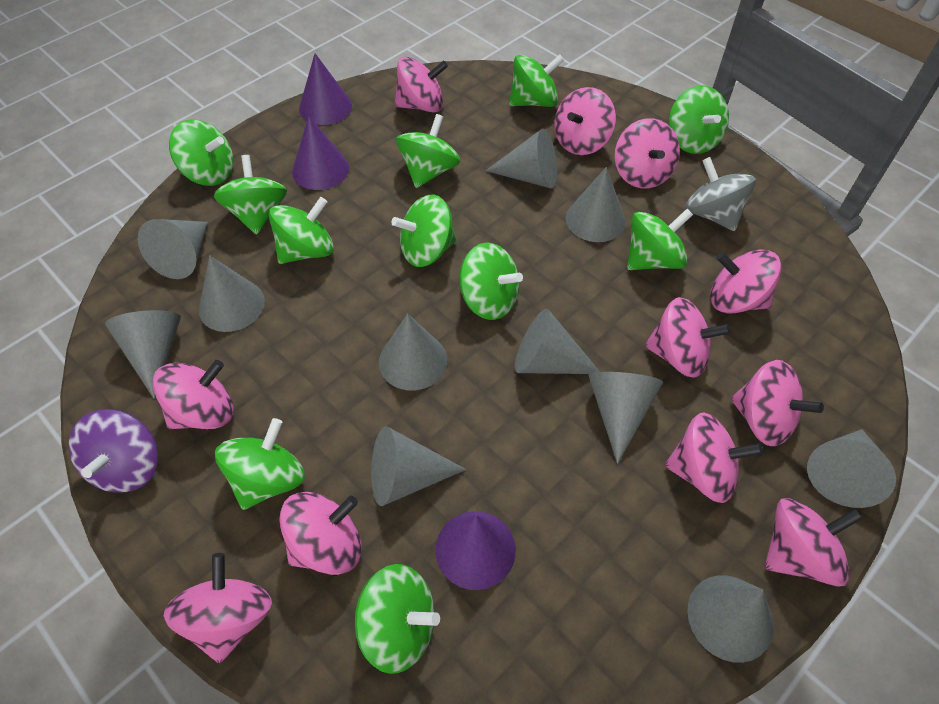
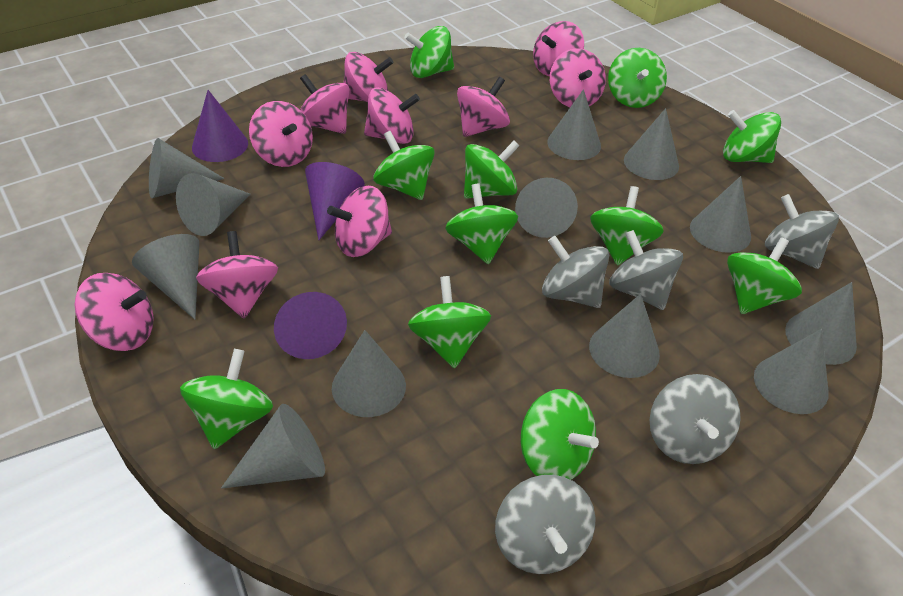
grey cone: [105,310,181,399] [138,219,208,279] [199,255,265,332] [371,426,466,506] [379,313,447,390] [486,129,557,189] [515,309,600,374] [566,167,626,242] [588,372,663,464] [687,575,774,663] [807,429,896,508] = 11 -> [132,234,199,320] [149,138,224,198] [176,173,251,236] [221,404,325,489] [332,330,406,417] [515,178,578,238] [547,89,601,160] [589,294,660,378] [624,108,679,180] [690,176,751,253] [754,329,829,414] [785,282,857,365] = 12
grey spinning top: [685,157,756,231] = 1 -> [495,475,596,574] [542,236,609,308] [609,230,683,310] [650,374,741,464] [765,194,839,269] = 5
pink spinning top: [153,360,234,429] [164,553,272,663] [279,492,362,575] [395,57,448,113] [554,87,616,155] [615,118,680,188] [645,297,731,378] [665,412,763,503] [710,249,781,314] [731,360,824,446] [765,498,863,587] = 11 -> [75,273,154,351] [196,231,278,318] [249,101,313,167] [300,74,349,134] [327,186,392,257] [343,52,394,102] [364,87,420,144] [457,77,510,137] [533,21,584,76] [550,48,606,107] = 10
purple spinning top: [69,409,158,493] = 1 -> none = 0

